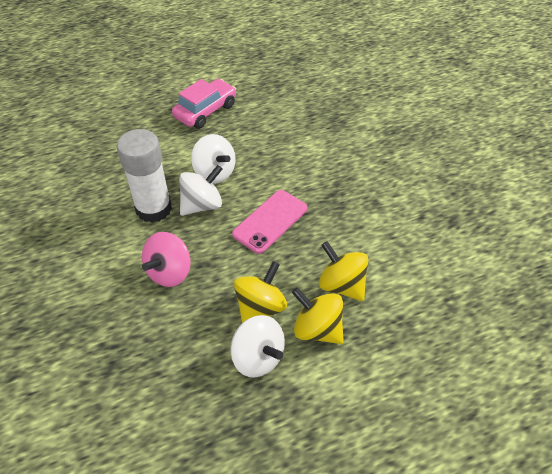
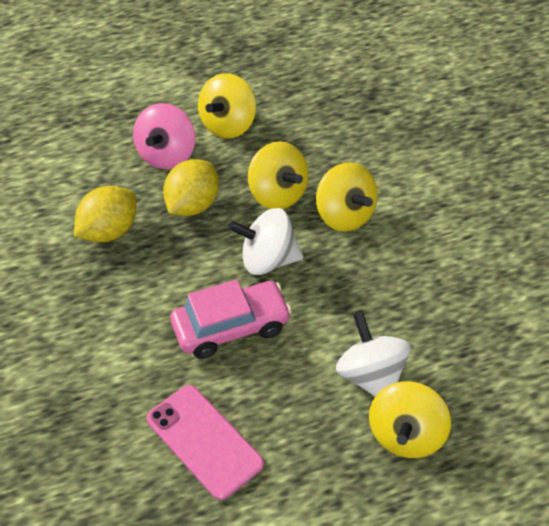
white glue stick: [117,129,172,223] = 1 -> none = 0
white spinning top: [179,165,222,216] [191,134,236,184] [230,315,285,377] = 3 -> [228,208,303,275] [336,312,411,397] = 2
yellow lemon: none = 0 -> [74,186,137,242] [163,159,219,216] = 2
yellow spinning top: [234,261,287,323] [292,287,344,344] [319,241,369,301] = 3 -> [198,73,256,138] [248,141,309,209] [316,162,378,232] [369,381,451,458] = 4

